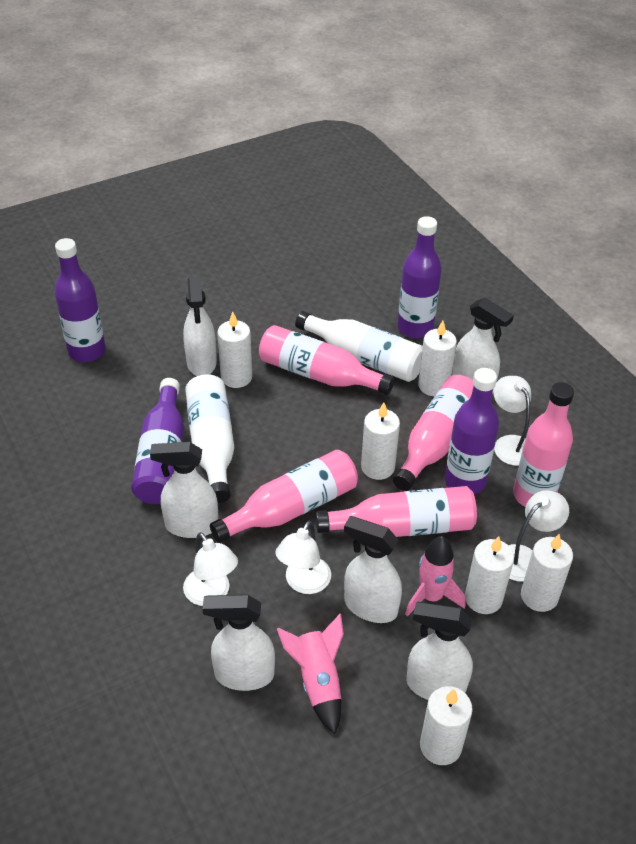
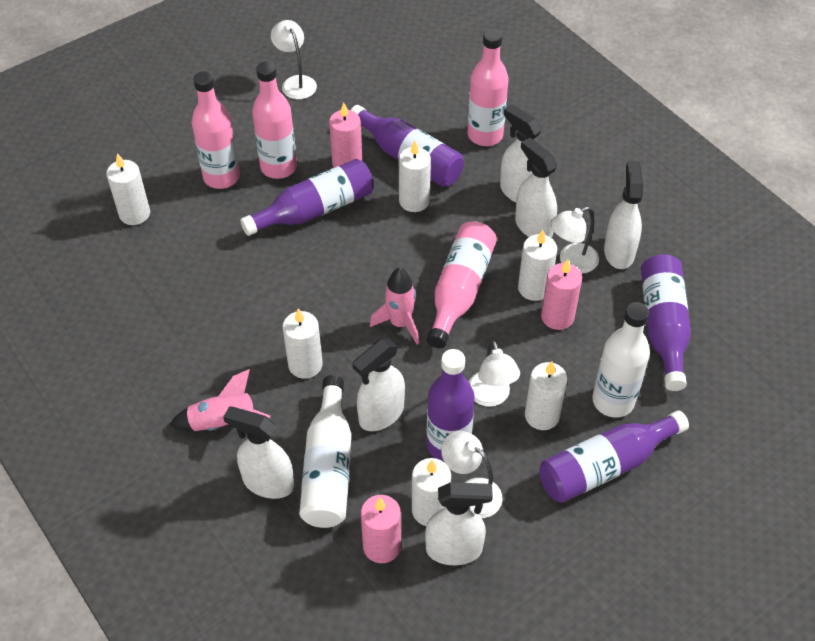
pink bottle: [210,450,358,543] [259,325,394,395] [315,486,477,537] [393,375,474,491] [513,382,574,507] = 5 -> [192,71,240,189] [252,61,297,179] [427,221,497,348] [467,29,509,146] = 4
pink candle: none = 0 -> [329,102,362,168] [361,495,401,563] [541,259,582,330] = 3
purple bottle: [55,238,106,362] [131,378,184,504] [398,216,442,338] [445,368,499,494] = 4 -> [240,159,374,236] [351,105,464,187] [427,349,475,463] [539,410,689,503] [641,254,691,391] = 5

